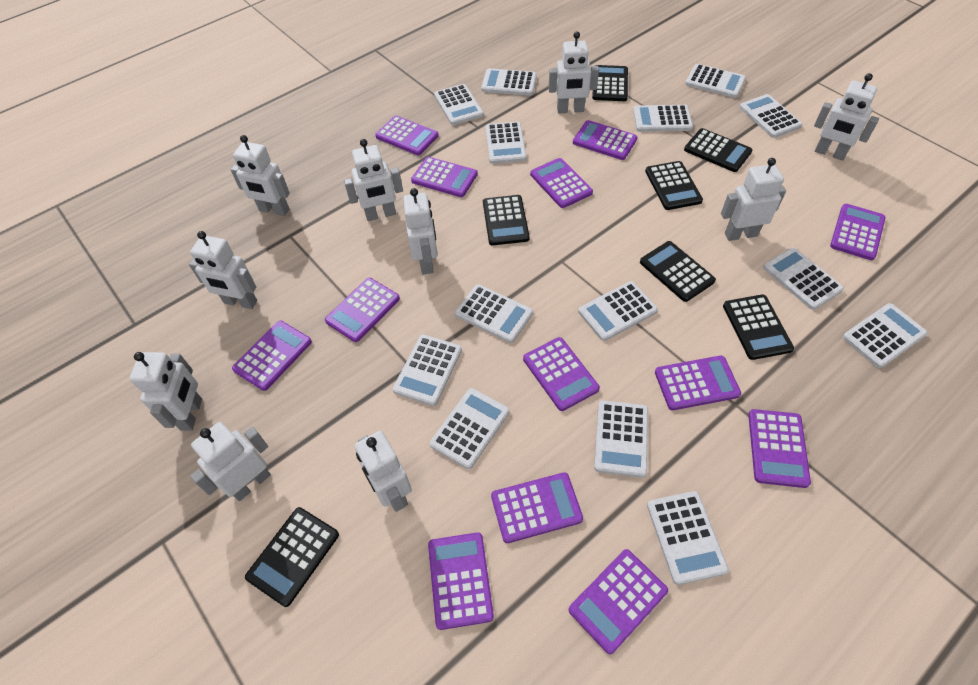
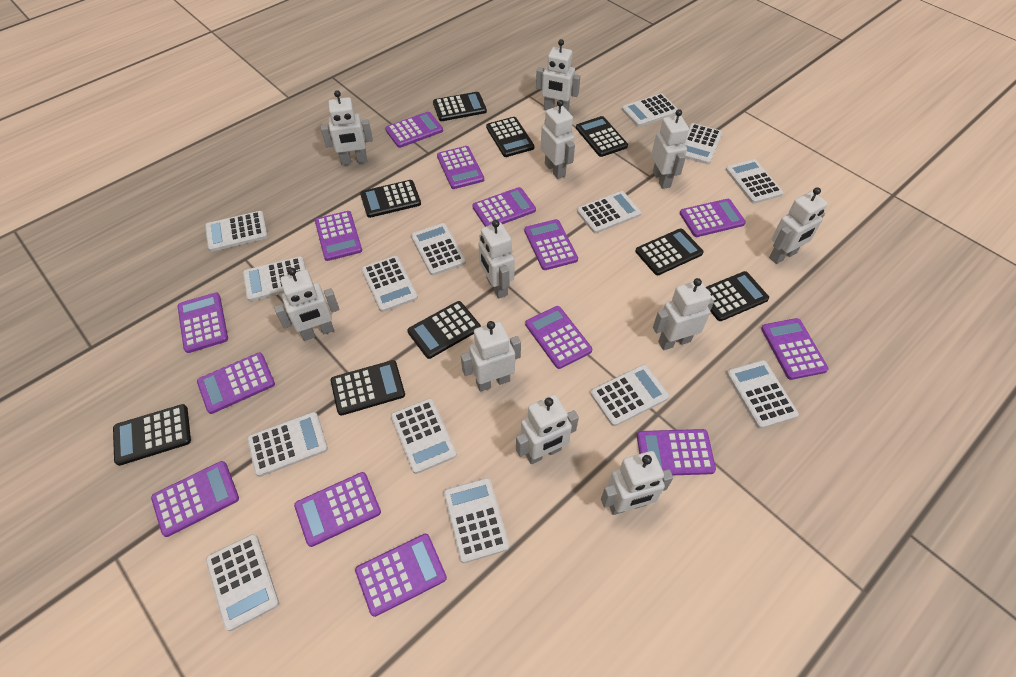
black calculator: [245,507,339,607] [483,195,529,245] [592,65,628,101] [640,241,716,302] [645,161,703,210] [684,128,752,172] [723,295,794,360] = 7 -> [113,404,191,466] [331,360,405,416] [360,180,421,218] [407,301,481,359] [433,92,487,121] [486,117,534,157] [576,116,628,157] [636,229,704,275] [706,271,769,321] = 9
purple calculator: [232,321,312,391] [325,278,400,342] [375,116,439,155] [411,157,478,197] [428,532,494,630] [491,472,583,543] [523,337,600,411] [530,158,593,208] [569,549,668,654] [573,120,637,160] [655,355,741,410] [748,409,811,488] [830,204,886,260] = 13 -> [151,461,239,537] [178,292,228,353] [197,352,275,414] [294,472,381,547] [315,211,362,261] [355,534,447,617] [385,112,443,148] [437,146,484,189] [472,187,536,227] [524,219,578,270] [525,306,592,369] [637,429,716,475] [680,199,746,237] [761,318,829,380] = 14
white robot: [130,352,202,431] [189,231,257,309] [190,422,271,501] [231,135,290,216] [344,139,403,221] [355,431,412,512] [403,188,438,274] [548,32,599,113] [721,158,786,241] [814,73,879,160] = 10 -> [274,268,339,341] [321,90,373,165] [461,321,521,392] [478,220,515,299] [516,394,579,464] [536,39,581,111] [541,100,575,179] [601,451,673,515] [651,109,689,189] [653,278,714,350] [769,187,828,264] = 11

